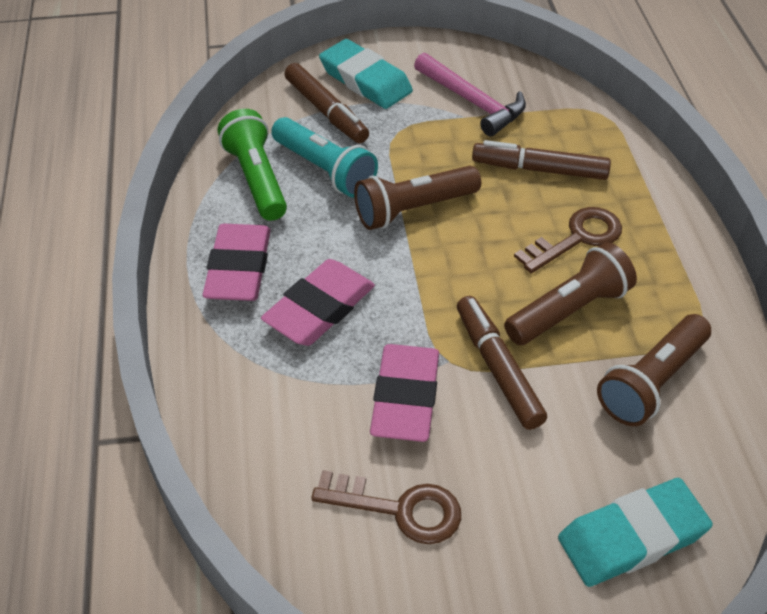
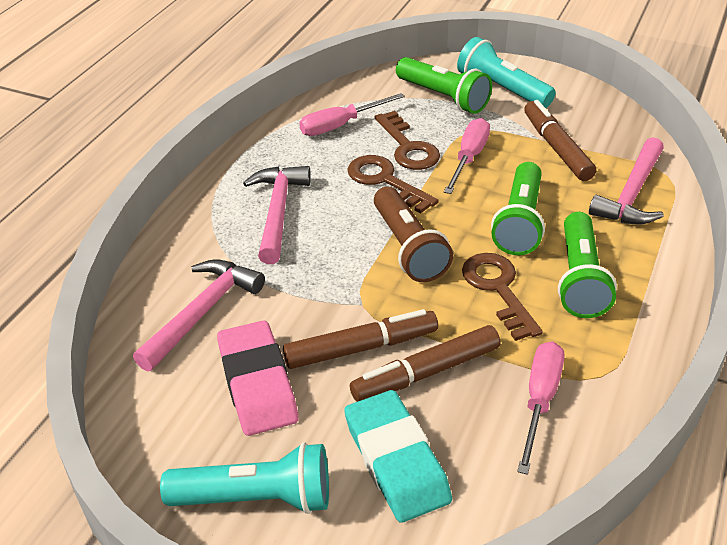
brown flashlight: [354,166,481,230] [504,242,637,345] [597,314,711,426] = 3 -> [374,187,453,282] = 1
brown key: [311,470,461,544] [514,207,622,273] = 2 -> [347,155,439,213] [375,111,440,170] [462,253,543,341] = 3
green flashlight: [218,109,287,221] = 1 -> [396,57,492,114] [491,162,545,255] [558,212,617,318] = 3
pink eraser: [203,224,271,301] [261,259,375,346] [370,344,439,442] = 3 -> [217,320,298,436] = 1
pink hammer: [414,53,526,137] = 1 -> [133,260,265,371] [243,166,311,264] [589,137,664,225] = 3
pink screwdriver: none = 0 -> [299,93,405,136] [444,118,490,194] [517,342,565,475] = 3
turquoise eraser: [319,39,413,109] [558,478,713,587] = 2 -> [344,390,452,523] = 1
turquoise flashlight: [271,117,378,197] = 1 -> [160,442,329,514] [457,37,556,108] = 2

